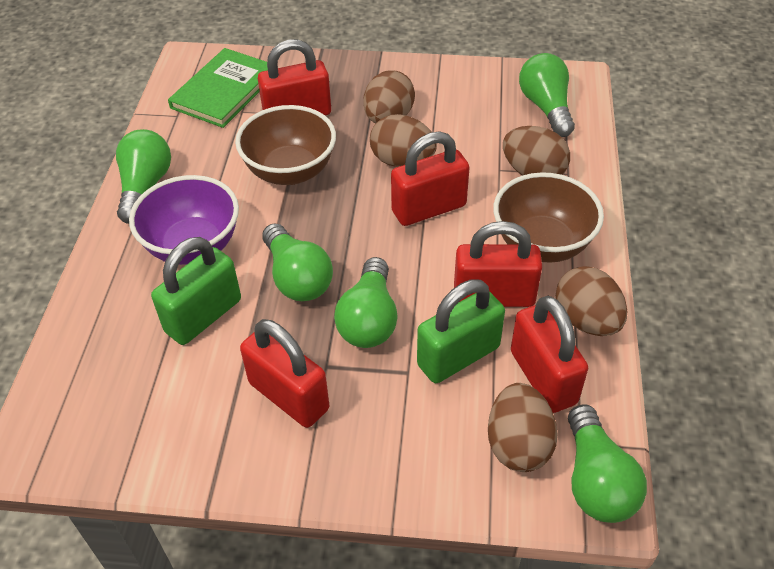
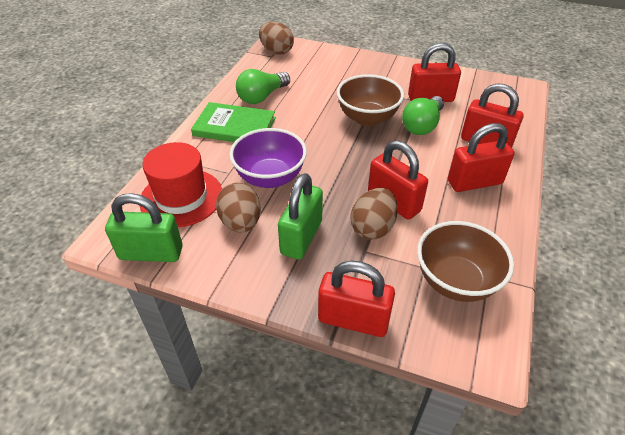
brown egg: [363,70,415,123] [370,114,437,167] [488,383,558,472] [503,126,570,176] [556,266,627,336] = 5 -> [216,183,261,233] [259,22,294,55] [351,188,398,240] = 3
green light bulb: [116,129,171,224] [262,223,333,301] [334,257,398,348] [519,53,575,137] [568,405,647,523] = 5 -> [236,69,290,104] [402,96,444,135] = 2
red hat: none = 0 -> [140,142,222,227] = 1

